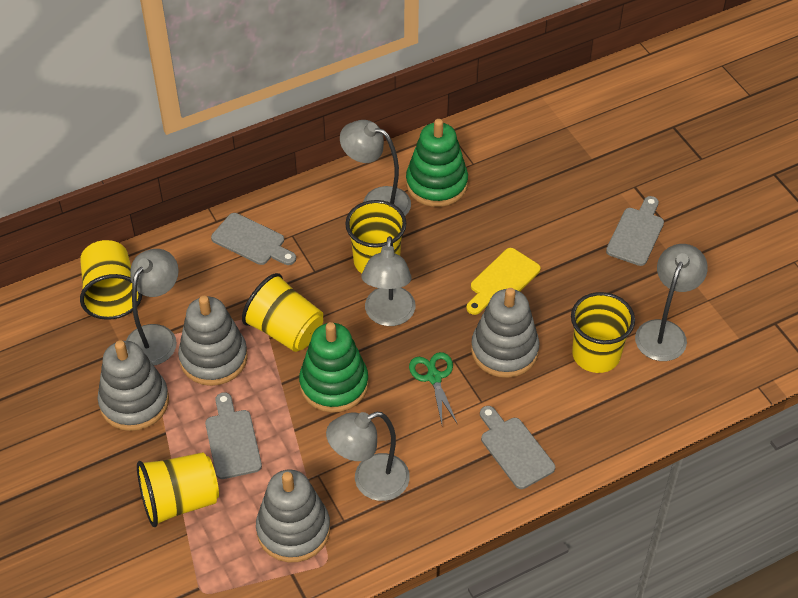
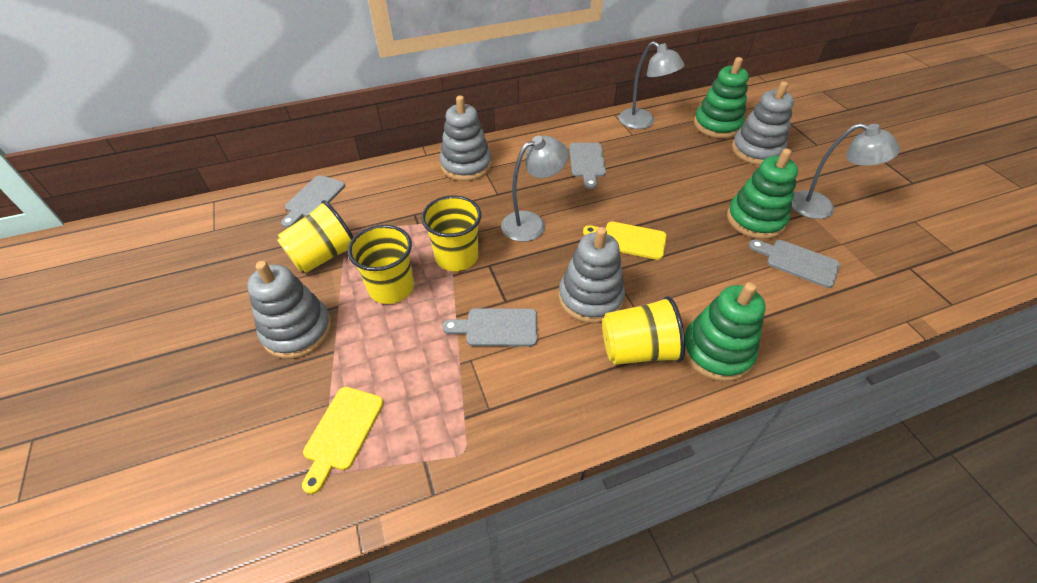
green scissors: [409,352,457,424] = 1 -> none = 0
green stacking toy: [299,322,369,413] [406,119,468,207] = 2 -> [684,282,766,381] [694,57,749,138] [727,148,798,239] = 3
grey lamp: [126,249,179,366] [326,412,410,501] [340,120,411,216] [362,236,416,326] [635,244,708,361] = 5 -> [501,136,569,242] [619,41,685,129] [792,123,900,219] = 3
yellow cup: [80,240,142,320] [137,452,219,527] [242,273,323,352] [345,200,407,274] [571,292,635,373] = 5 -> [277,200,353,273] [347,225,414,304] [421,196,481,271] [602,296,685,365] = 4
yellow cutting board: [466,248,541,315] = 1 -> [302,387,384,494] [583,222,667,260] = 2

